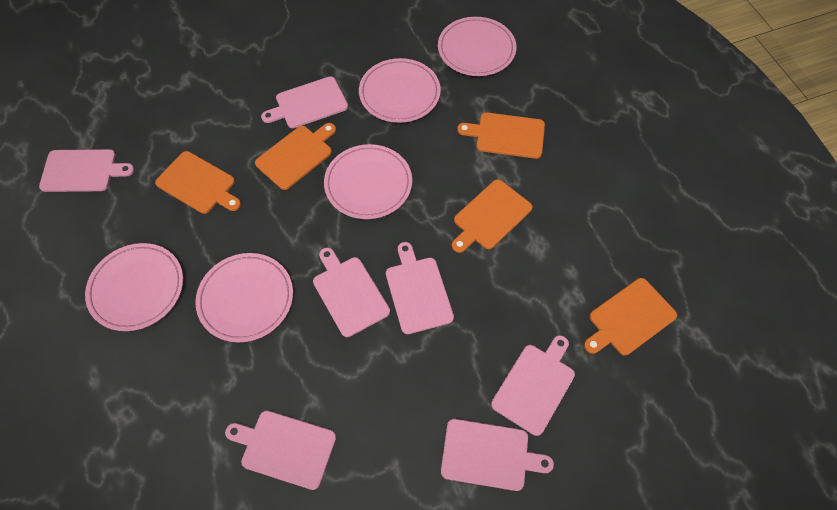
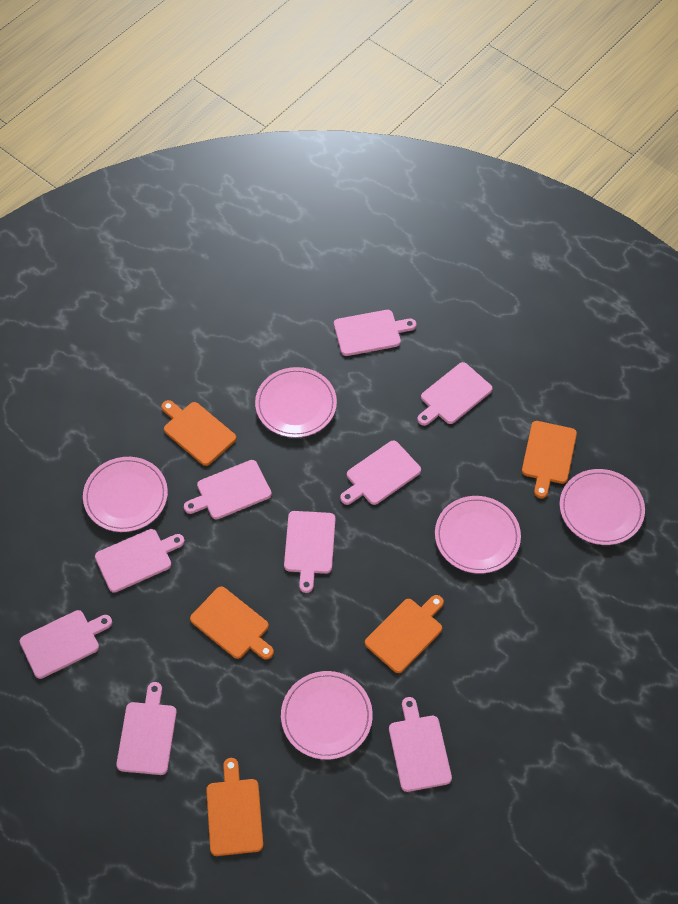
pink cutting board: [39,149,134,192] [225,411,336,490] [261,76,348,128] [313,248,390,337] [386,242,454,334] [441,419,554,491] [491,335,575,436] = 7 -> [20,610,112,679] [95,529,185,593] [116,682,177,775] [184,460,272,520] [284,511,336,593] [334,310,416,356] [340,441,421,505] [389,697,452,792] [417,362,493,426] = 9

